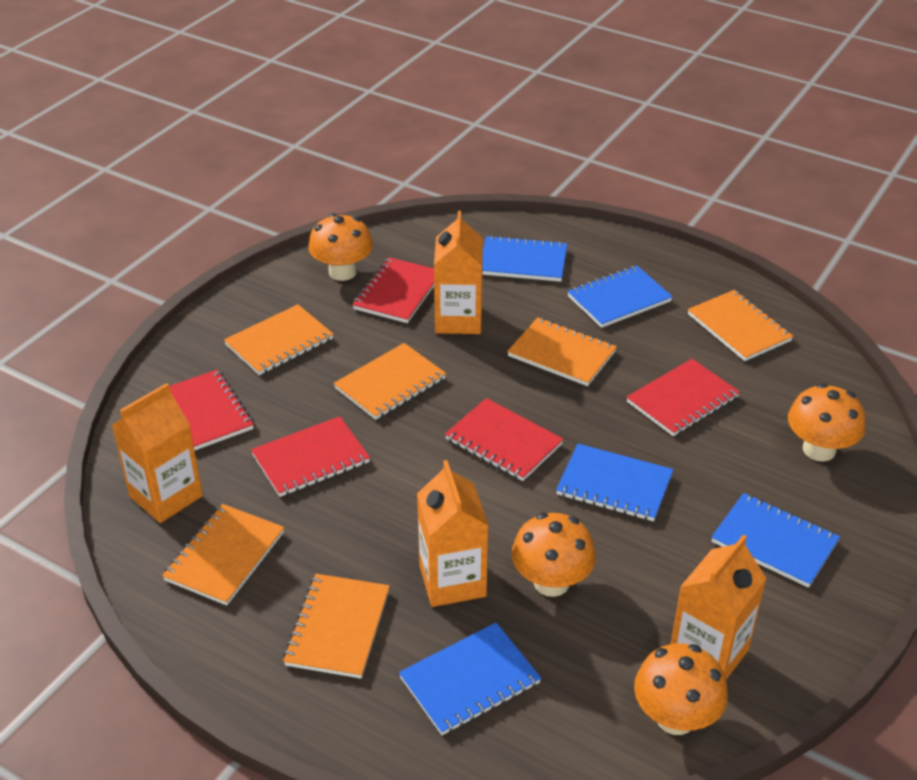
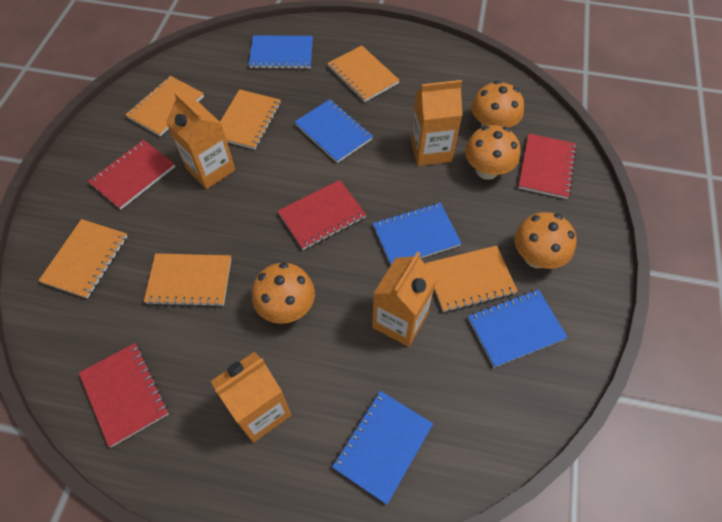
red notebook: [169,369,254,451] [251,416,370,497] [352,257,434,323] [445,398,564,481] [626,359,740,436] = 5 -> [79,343,169,447] [88,140,175,210] [278,180,366,250] [518,134,577,199] = 4

